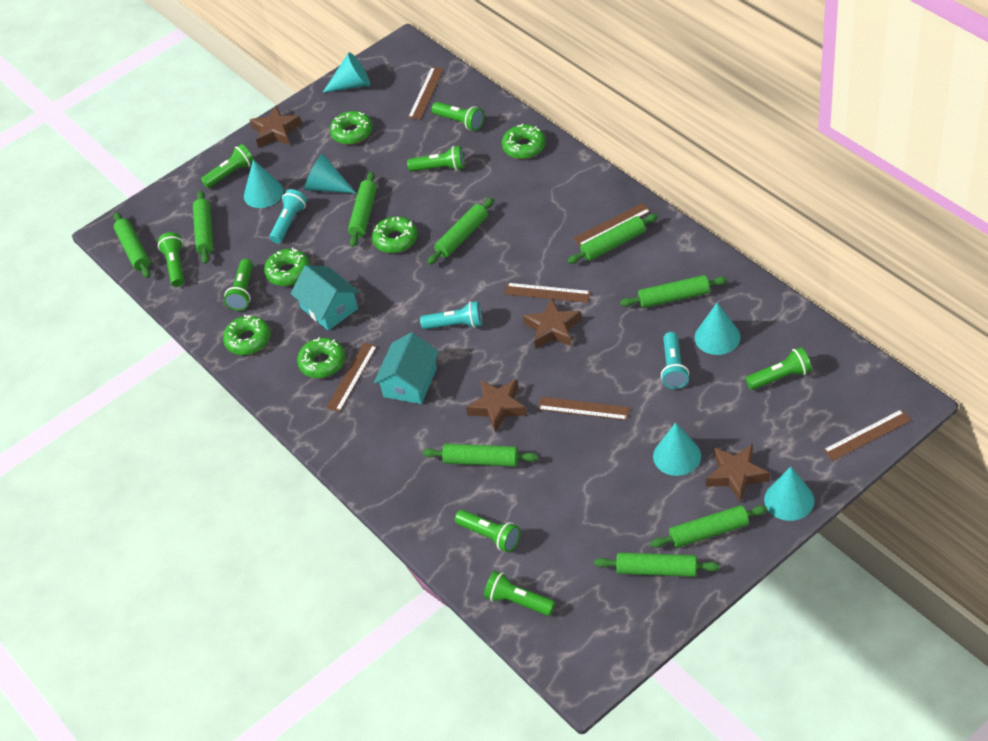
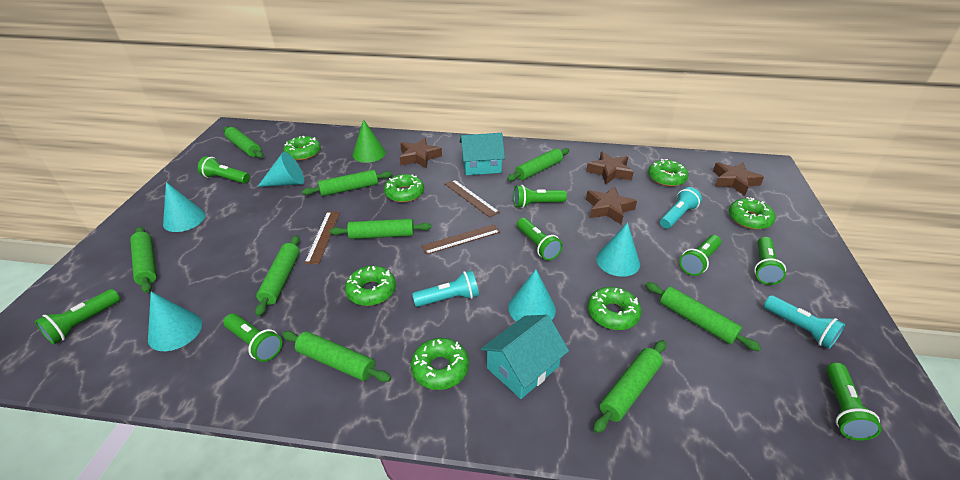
brown ruler: [326,343,377,412] [408,67,444,120] [504,283,591,303] [538,397,630,420] [573,203,651,246] [823,409,911,461] = 6 -> [305,212,340,264] [421,224,500,255] [445,180,500,218] = 3
green cone: none = 0 -> [353,119,386,163] = 1
green donut: [223,315,270,355] [264,248,310,286] [297,337,345,378] [330,111,373,145] [372,216,417,253] [502,124,546,159] = 6 -> [283,136,321,160] [345,266,396,306] [384,174,424,202] [411,338,469,390] [588,287,641,330] [648,159,688,187] [729,197,775,230] = 7
turquoise cone: [244,160,284,208] [304,153,356,193] [322,52,370,93] [653,422,701,476] [695,303,741,355] [764,467,814,521] = 6 -> [148,292,202,351] [163,182,206,232] [257,152,304,187] [508,269,556,322] [596,223,640,277] = 5

